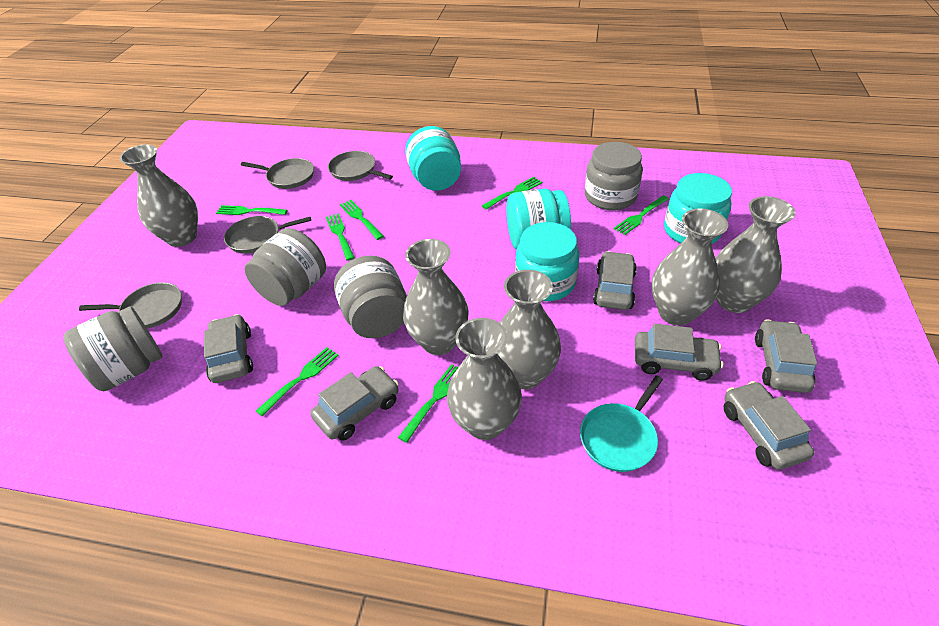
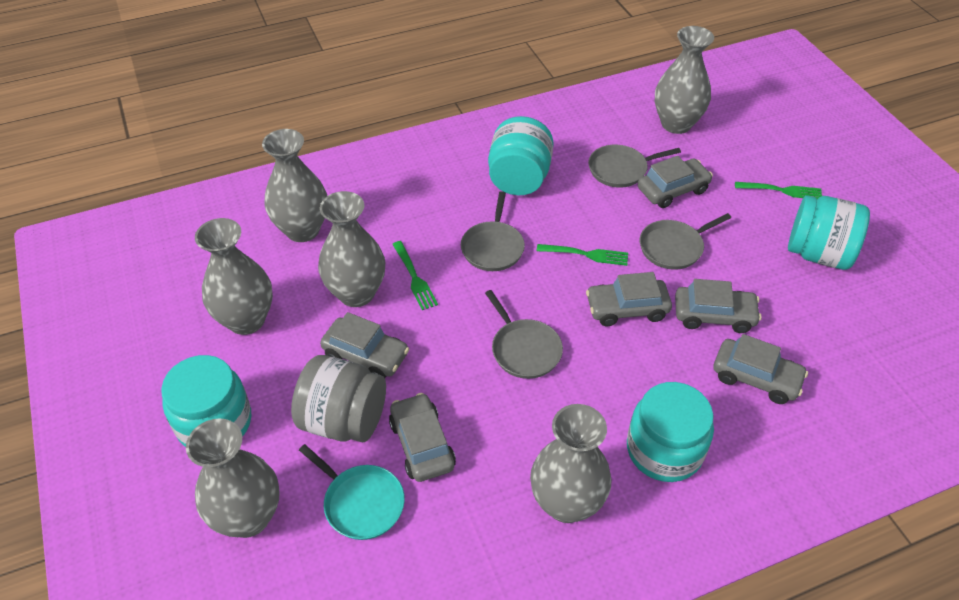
green fork: [216,205,287,215] [256,347,339,416] [326,213,355,261] [340,200,384,240] [398,364,458,443] [482,177,542,210] [614,196,669,235] = 7 -> [392,241,438,310] [537,244,628,266] [735,182,822,199] = 3
grey jar: [63,306,163,391] [244,228,326,306] [334,256,407,338] [585,142,643,210] = 4 -> [291,355,386,442] = 1

